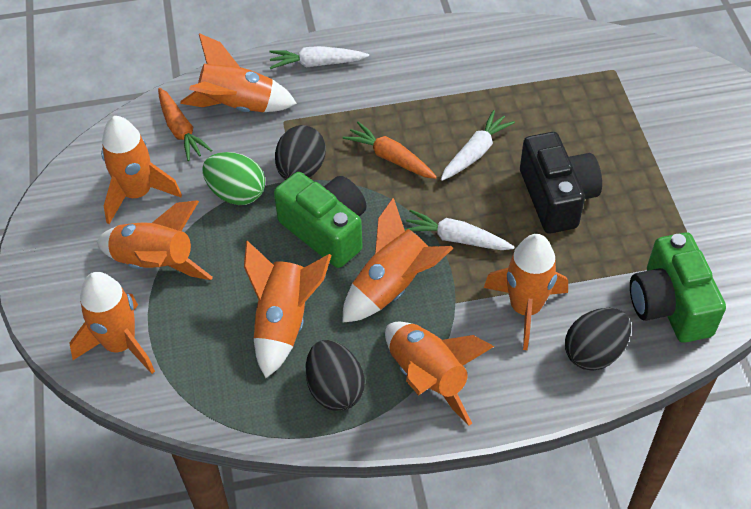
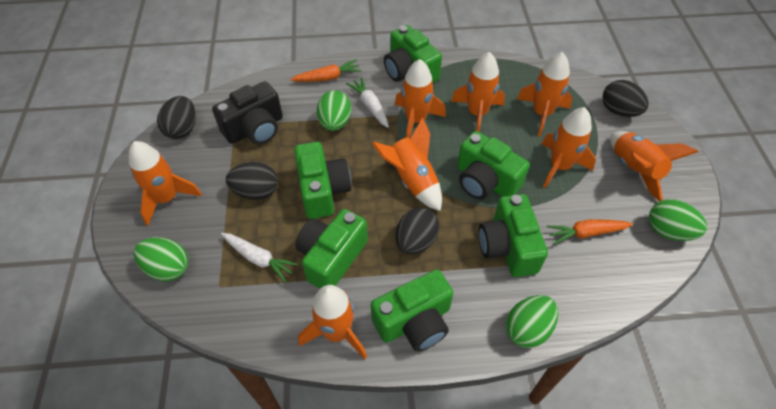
black egg: [275,125,326,180] [306,340,365,411] [565,308,631,370] = 3 -> [157,96,196,139] [226,162,278,200] [396,207,439,255] [602,80,649,117] = 4
green camera: [274,172,367,268] [630,232,726,343] = 2 -> [294,142,351,219] [295,209,368,289] [371,269,453,351] [384,25,442,83] [457,131,530,199] [478,194,548,277] = 6
green egg: [202,152,265,205] = 1 -> [134,237,189,282] [317,90,352,131] [506,295,558,348] [649,199,707,241] = 4
white carrot: [269,46,369,69] [404,209,514,250] [441,110,515,181] = 3 -> [221,233,298,282] [346,77,389,128] = 2

